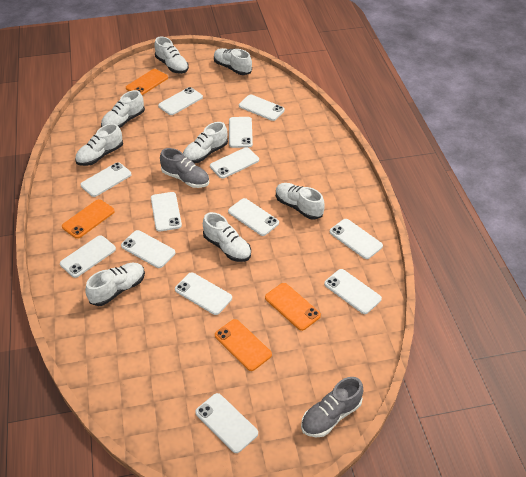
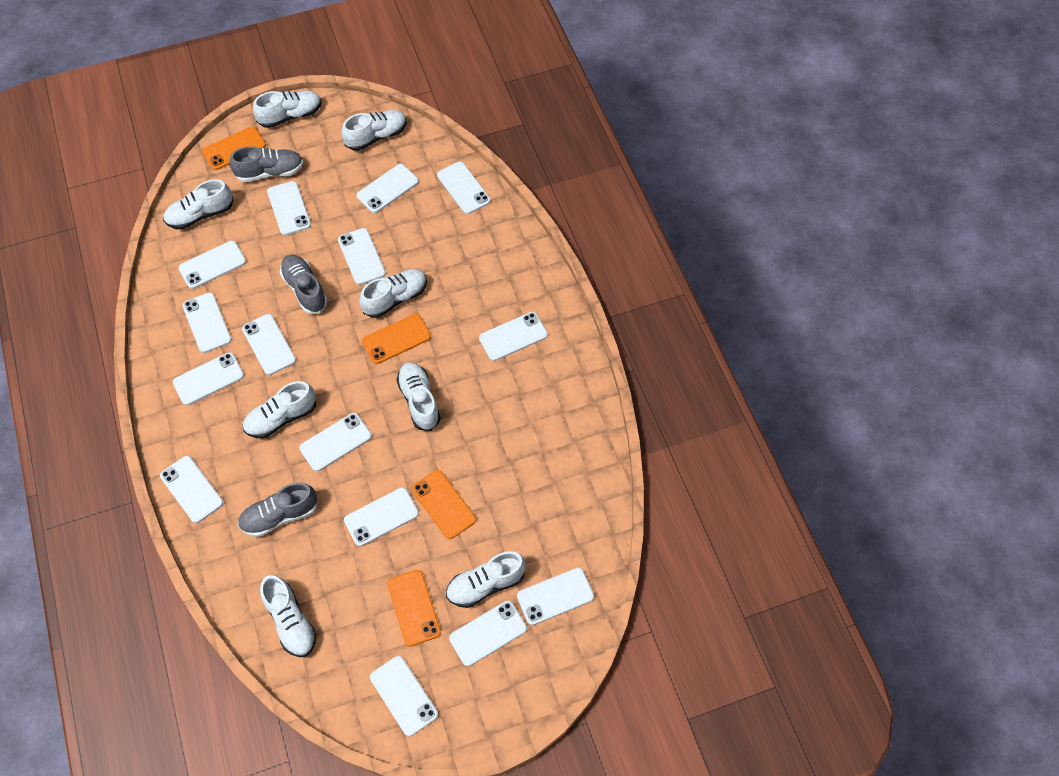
grey shoe: [160,148,209,188] [301,377,363,437] = 2 -> [229,146,304,182] [238,482,318,537] [280,255,328,314] = 3
white phone: [60,235,116,278] [80,162,132,197] [121,230,175,268] [151,192,182,232] [158,87,203,115] [175,272,232,315] [195,393,258,453] [210,147,259,179] [228,198,279,236] [229,117,253,148] [239,94,285,121] [324,269,382,314] [330,219,383,259] = 13 -> [160,456,223,523] [173,352,244,405] [178,241,246,289] [183,292,232,353] [242,314,296,375] [267,181,311,235] [299,413,372,471] [338,228,386,285] [344,487,419,546] [356,164,419,213] [370,656,438,736] [437,161,491,214] [449,601,527,666] [479,312,548,361] [517,568,594,625] = 15

